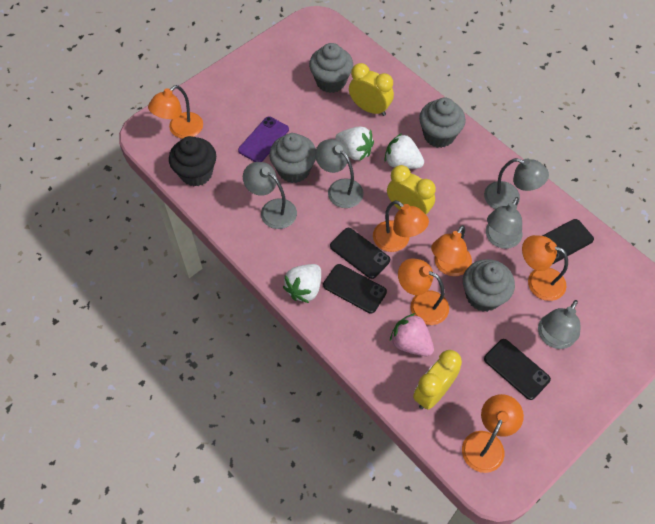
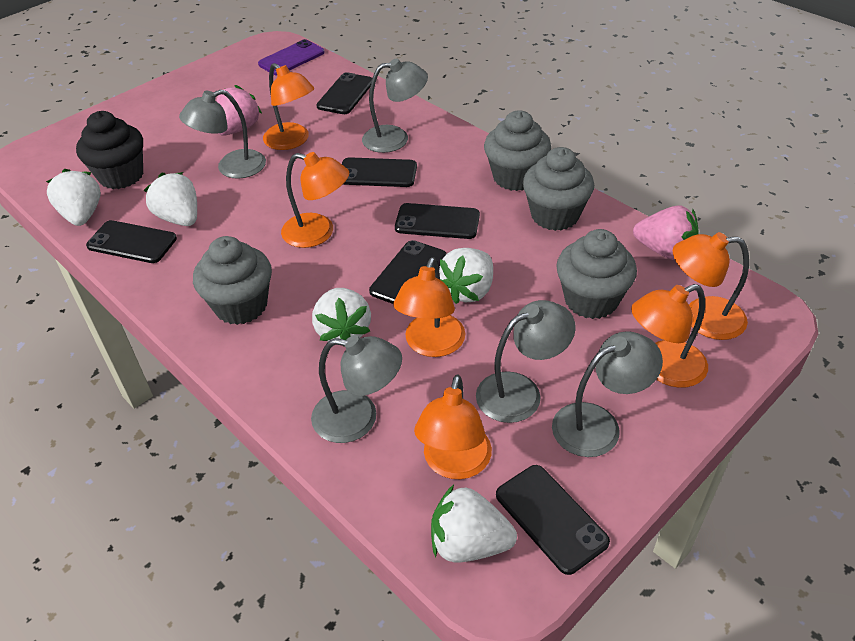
black phone: [323,264,387,314] [330,228,390,279] [484,339,551,400] [543,219,594,264] = 4 -> [86,220,177,263] [316,72,372,114] [342,157,417,187] [369,240,446,304] [395,203,480,239] [496,465,610,575] = 6
pink strawberry: [390,313,434,356] = 1 -> [216,85,262,136] [633,205,699,260] = 2
white strawberry: [283,264,321,303] [335,127,374,161] [385,133,424,169] = 3 -> [46,169,101,226] [144,172,197,226] [312,288,371,347] [431,485,517,562] [439,248,493,304] = 5
yellow clock: [349,63,394,116] [387,165,436,215] [413,350,462,410] = 3 -> none = 0

